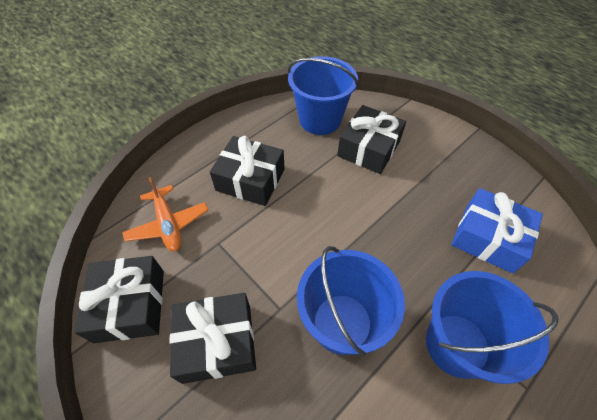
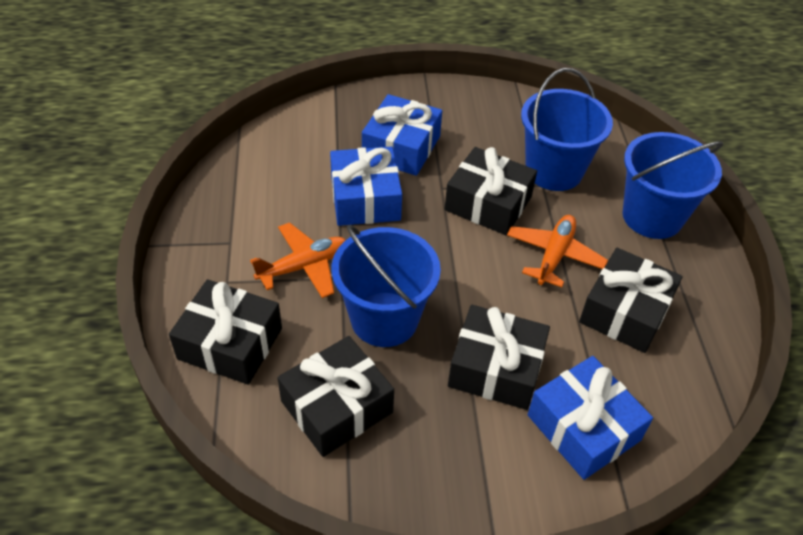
black gift: [74,256,164,343] [170,293,256,384] [210,136,285,206] [337,105,406,174] = 4 -> [169,279,282,385] [277,336,394,457] [445,147,537,235] [448,305,550,410] [579,248,683,353] = 5
blue gift: [451,188,543,274] = 1 -> [330,147,402,226] [362,94,442,176] [528,356,653,480] = 3
orange plane: [122,177,208,252] = 1 -> [250,222,346,298] [507,215,608,287] = 2

